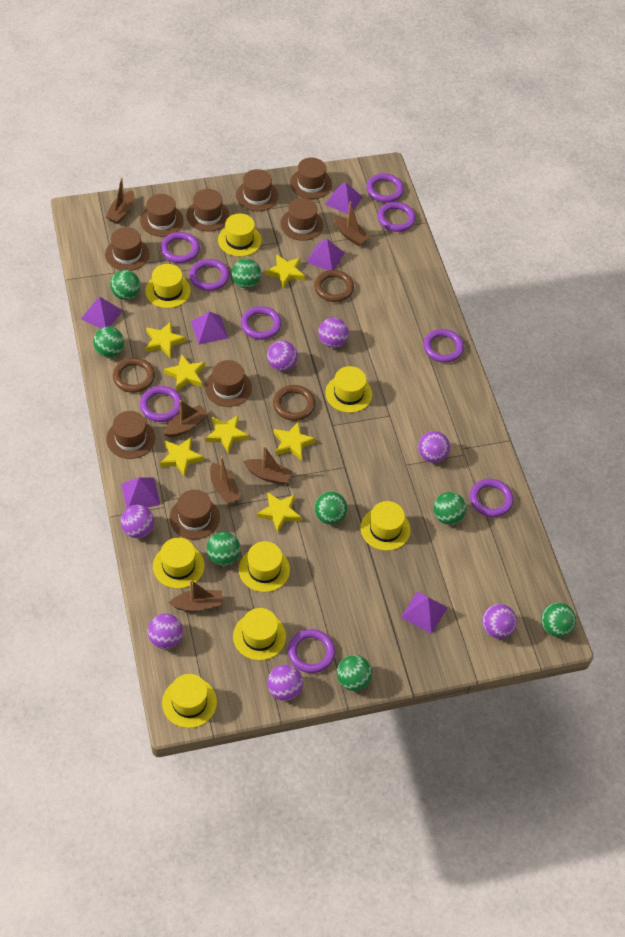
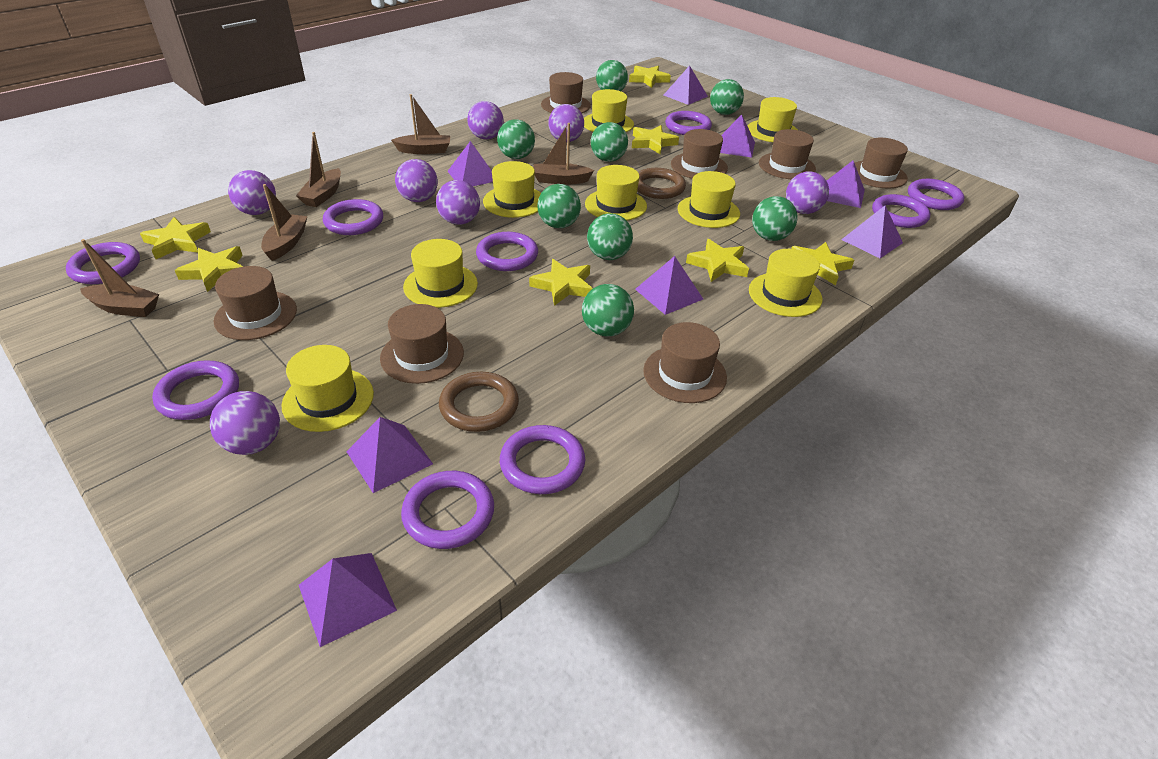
brown boat: [106,177,134,224] [164,400,208,437] [169,580,223,612] [210,456,241,504] [243,446,293,485] [335,201,370,246] = 6 -> [80,239,159,317] [261,184,307,261] [296,132,341,207] [391,94,450,154] [533,123,594,185] = 5
brown hat: [105,227,150,271] [106,411,155,459] [140,194,184,237] [169,490,220,540] [186,189,230,232] [205,360,252,407] [236,169,278,211] [280,198,324,241] [290,158,332,199] = 9 -> [214,266,297,340] [380,304,464,384] [541,72,591,113] [643,322,727,403] [671,129,728,179] [759,129,816,179] [855,138,908,189] = 7
brown ring: [113,357,155,393] [273,385,315,421] [314,270,354,302] = 3 -> [439,372,519,432] [637,168,686,199] = 2
purple pyramid: [81,296,123,328] [121,477,160,508] [191,312,228,344] [306,239,344,271] [325,182,363,214] [401,591,448,634] = 6 -> [299,553,397,647] [346,417,433,493] [447,141,493,186] [635,256,703,315] [664,65,708,105] [720,114,755,158] [827,161,865,208] [841,205,903,258] = 8

